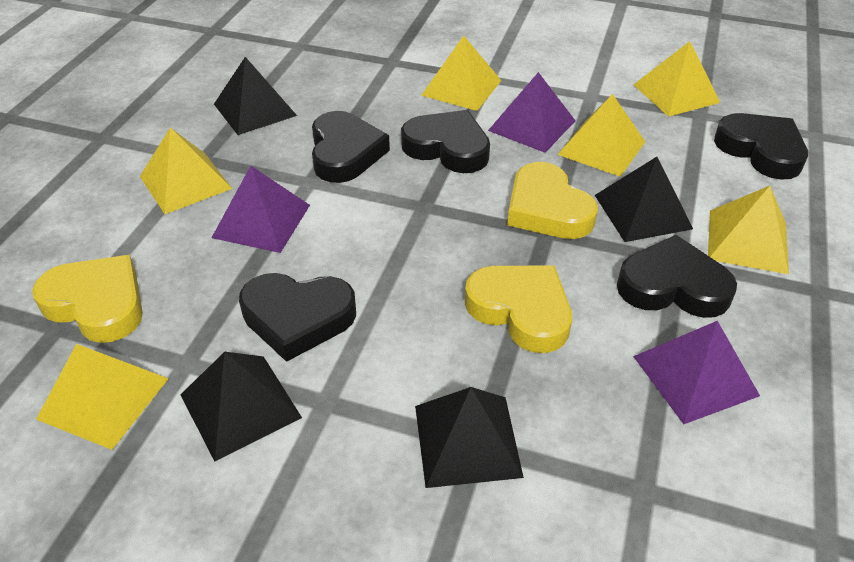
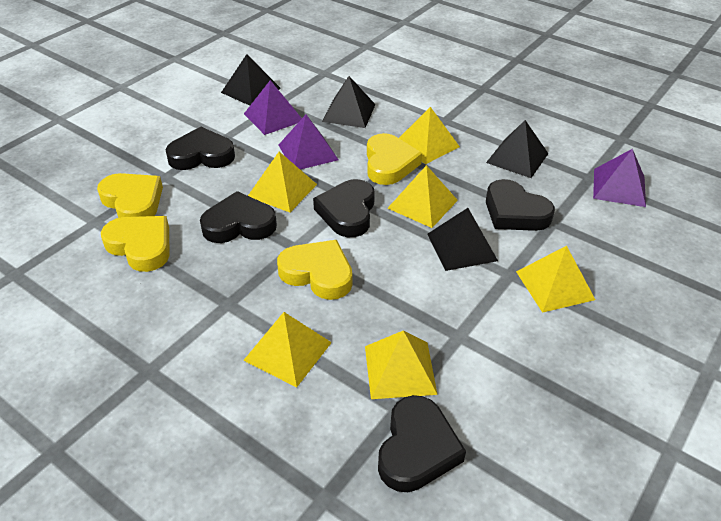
yellow heart: [32,255,143,343] [465,265,572,353] [507,162,598,239] = 3 -> [97,173,163,218] [101,216,170,272] [277,240,352,300] [367,133,422,185] = 4

